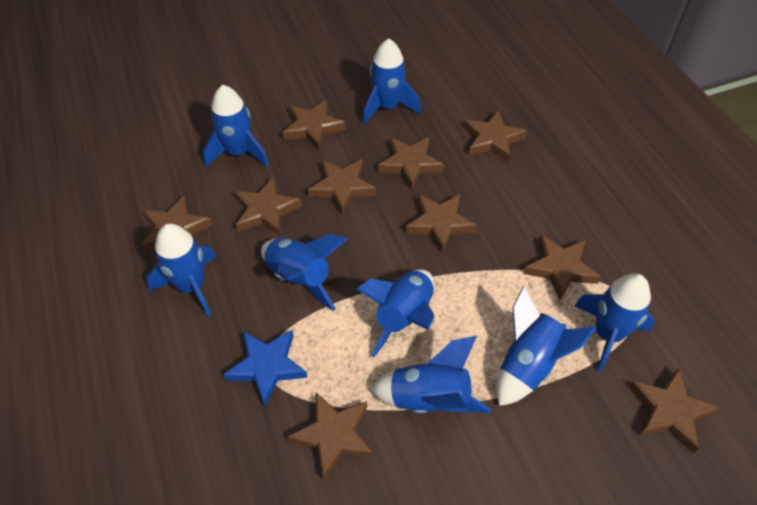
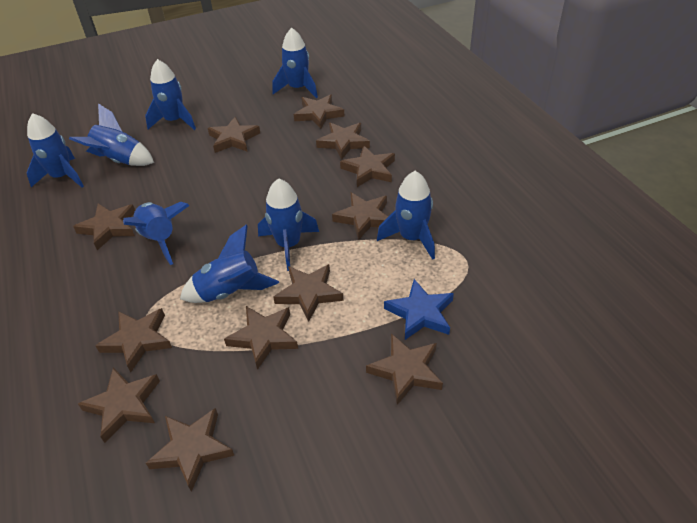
brown star: [141,195,213,252] [234,177,302,236] [282,100,346,150] [287,393,373,480] [308,159,376,215] [378,137,444,190] [405,194,477,253] [463,110,527,162] [523,234,601,300] [629,368,720,454] = 10 -> [73,203,135,250] [78,368,160,443] [95,308,172,372] [146,408,234,492] [208,117,260,153] [224,306,298,370] [273,264,344,322] [294,94,345,129] [316,122,370,159] [332,192,388,240] [340,146,395,187] [366,333,443,405] = 12

